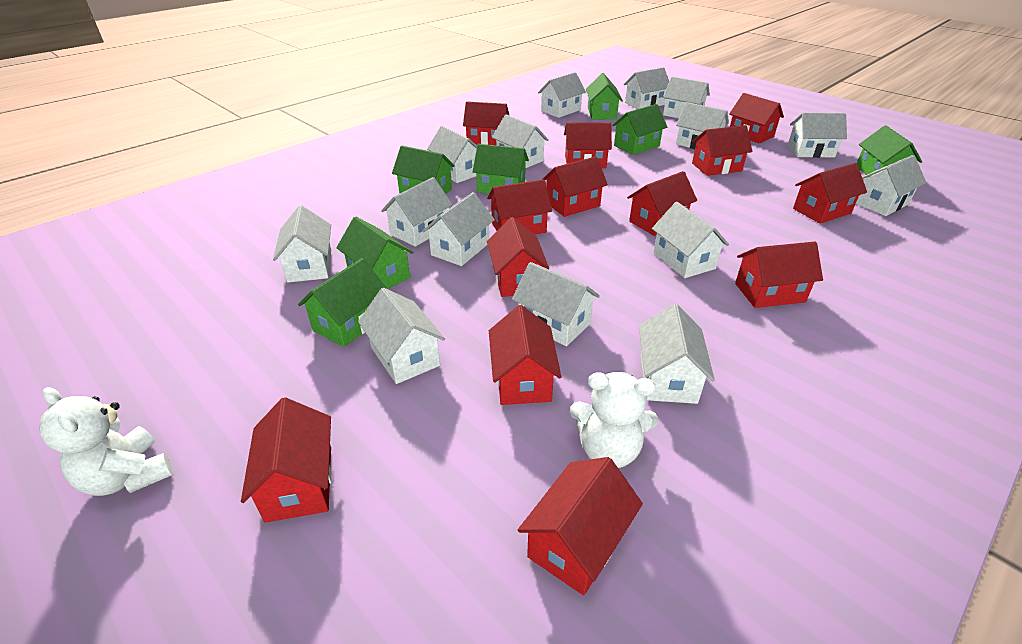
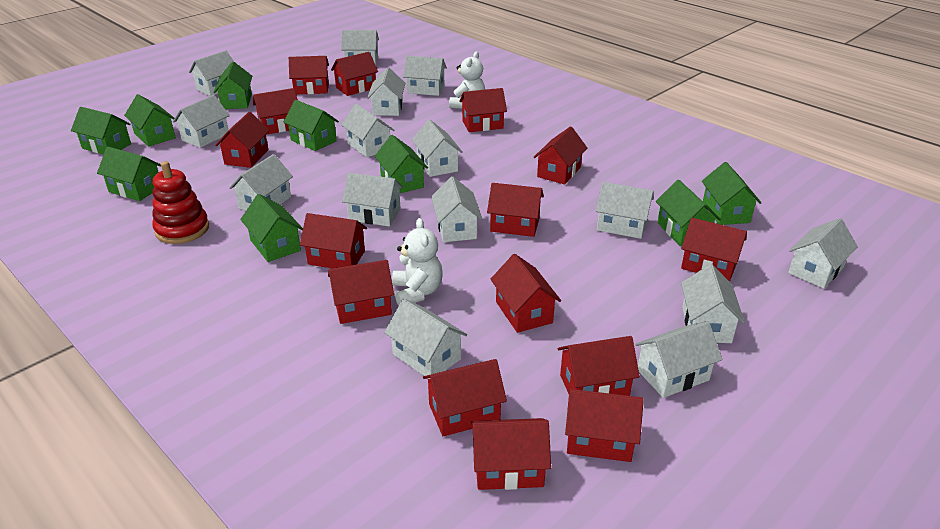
green house: [298,258,387,347] [336,216,413,289] [392,146,455,194] [473,144,529,194] [586,73,623,119] [612,104,667,155] [857,126,922,177] = 7 -> [71,107,131,155] [97,147,161,201] [124,94,176,146] [214,61,252,109] [240,194,303,262] [284,100,339,151] [375,135,428,193] [656,180,721,246] [702,162,761,225] = 9
red house: [241,397,332,523] [463,101,510,145] [487,179,552,235] [487,217,549,297] [489,305,562,405] [518,457,643,596] [542,156,608,217] [564,122,612,168] [627,171,697,236] [692,125,752,176] [729,93,784,144] [735,242,823,308] [793,163,867,224] = 13 -> [215,112,270,168] [253,88,298,135] [289,56,329,94] [300,213,367,268] [328,260,394,324] [331,52,378,96] [423,359,507,436] [459,88,507,132] [471,418,551,490] [487,183,544,237] [491,254,561,333] [534,126,587,185] [557,336,640,396] [565,389,644,462] [681,218,747,282] = 15
red stacking toy: none = 0 -> [152,161,209,244] = 1

